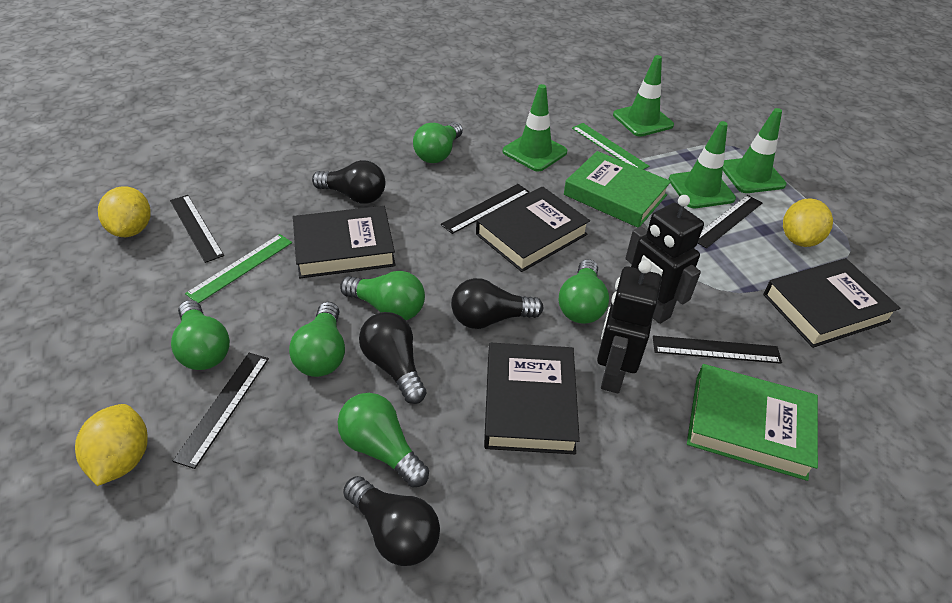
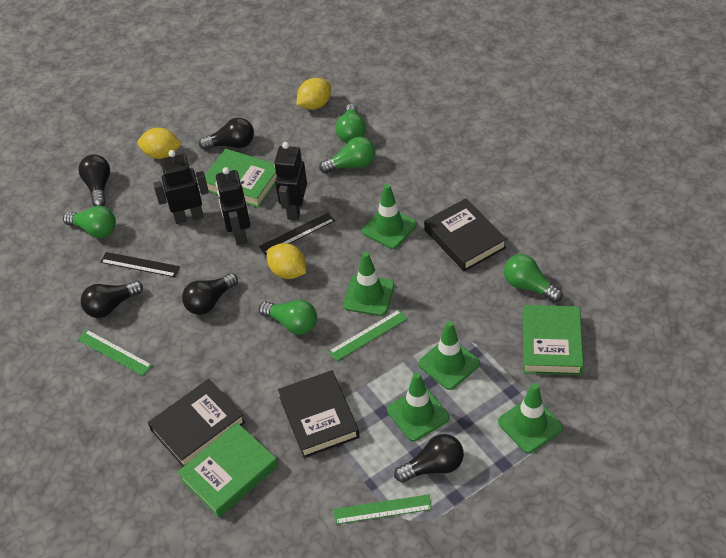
black book: [293,206,396,278] [476,186,590,272] [484,343,580,454] [763,258,900,348] = 4 -> [148,379,246,467] [278,370,359,458] [424,198,507,271] = 3
black light bulb: [312,160,385,204] [343,476,440,566] [359,312,426,404] [451,278,543,329] = 4 -> [78,154,110,207] [81,281,143,318] [182,273,238,315] [199,118,254,150] [394,434,464,483] = 5
black robot: [597,260,662,393] [625,195,704,324] = 2 -> [153,150,209,224] [216,167,250,246] [274,142,307,220] = 3
black ruler: [170,195,224,263] [173,353,269,469] [441,184,530,234] [653,336,782,364] [698,195,762,248] = 5 -> [100,252,180,277] [259,213,335,255] = 2
green book: [564,151,671,228] [687,364,818,481] = 2 -> [178,423,278,518] [205,149,277,208] [523,305,584,375] = 3
green light bulb: [171,300,230,370] [289,302,345,377] [338,393,429,488] [340,271,425,320] [413,122,463,163] [559,259,609,324] = 6 -> [63,206,116,238] [259,300,317,335] [319,137,375,174] [336,104,366,143] [504,254,563,303] = 5
green ruler: [185,234,292,303] [572,123,649,170] = 2 -> [77,330,152,376] [328,310,408,361] [333,494,432,524] = 3
green traffic cone: [503,84,567,172] [613,55,674,137] [668,121,736,208] [723,108,787,193] = 4 -> [343,252,394,316] [362,184,417,249] [387,372,450,441] [418,321,480,390] [498,383,563,453] = 5

